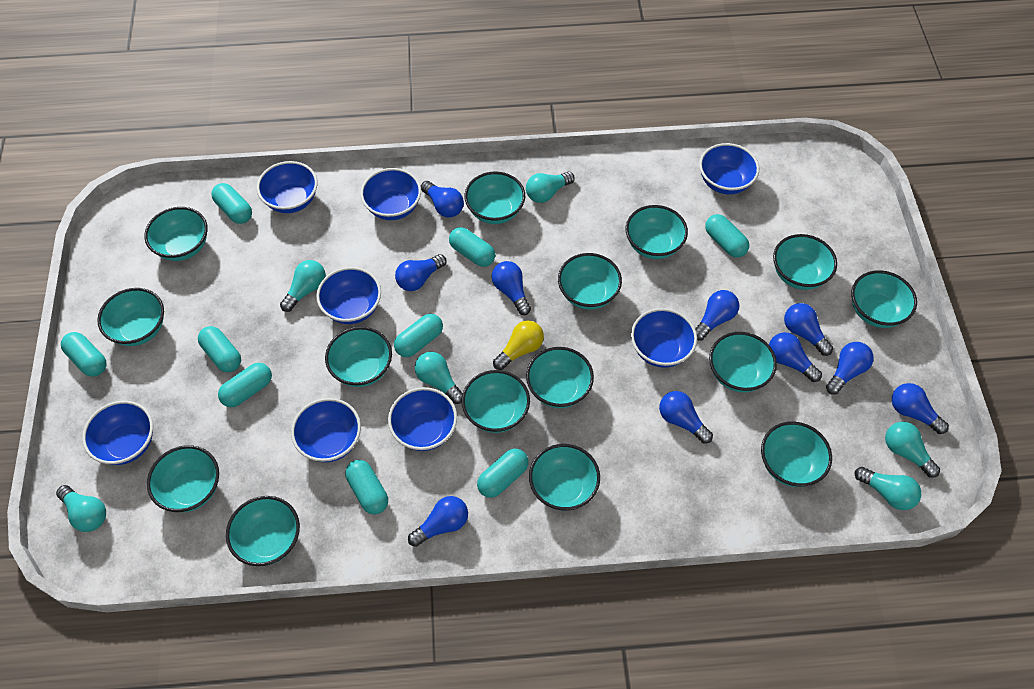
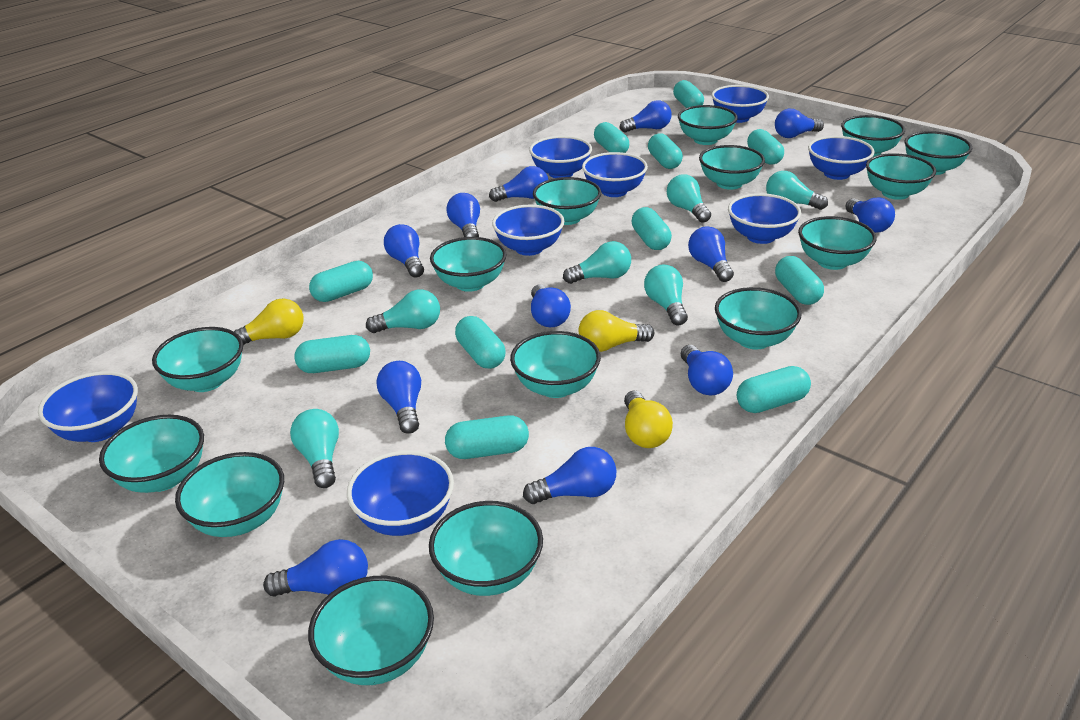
blue light bulb: [395,254,446,291] [408,496,468,547] [421,181,464,218] [492,261,531,315] [659,391,713,444] [695,290,739,341] [769,332,822,382] [784,303,833,356] [826,342,874,395] [892,383,949,434] = 10 -> [263,539,368,597] [377,361,421,434] [384,224,424,278] [446,193,480,237] [489,166,548,202] [523,447,616,504] [531,284,571,327] [620,101,672,133] [681,345,733,396] [688,226,734,282] [775,109,824,138] [845,198,895,233] = 12
turquoise capsule: [61,332,107,377] [198,326,241,372] [211,183,252,224] [218,363,272,407] [345,460,388,515] [394,314,443,357] [449,227,495,267] [477,448,529,498] [705,214,749,258] = 9 -> [295,335,370,373] [309,261,373,302] [445,415,529,459] [455,316,505,369] [594,122,629,153] [631,207,672,250] [648,133,683,169] [673,80,704,108] [737,366,811,413] [747,129,784,165] [775,256,824,305] = 11
yellow light bulb: [493,321,544,370] = 1 -> [234,299,304,345] [579,310,654,352] [624,391,673,448] = 3

